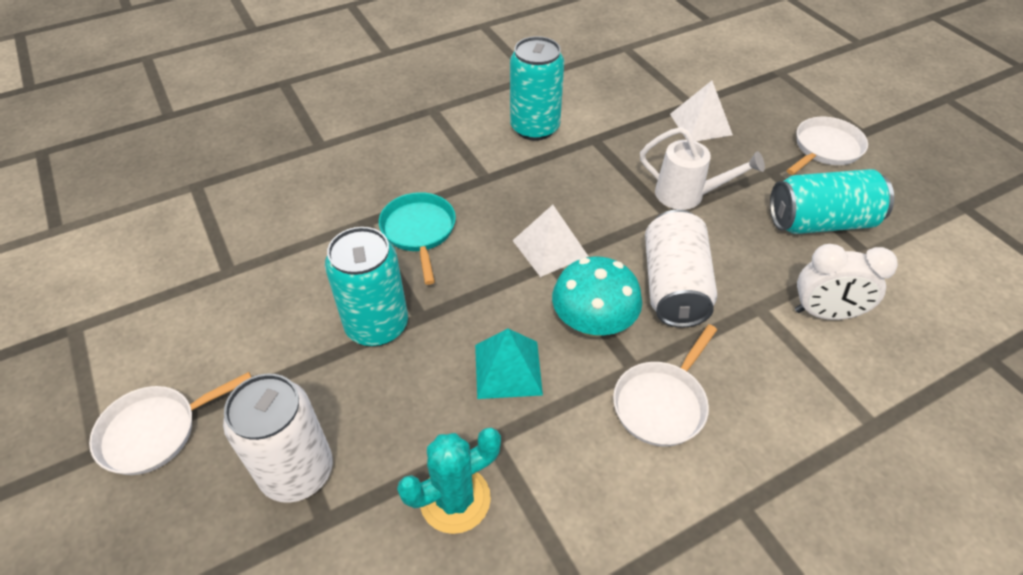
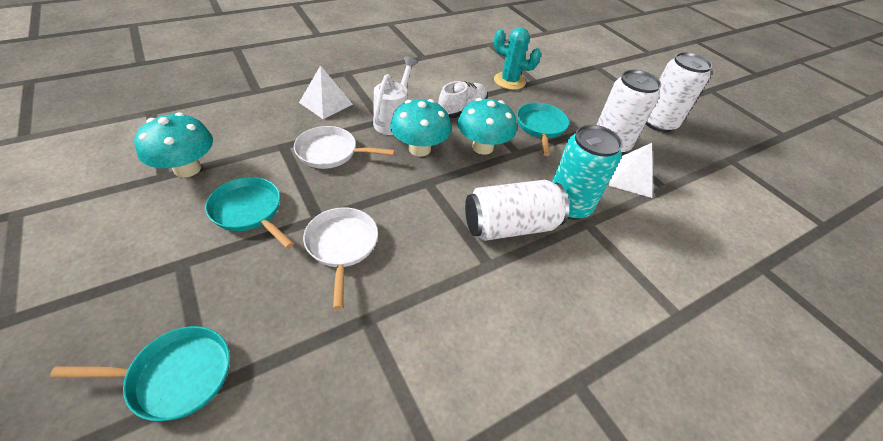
turquoise can: [325,227,408,346] [510,36,564,141] [770,169,894,234] = 3 -> [552,125,622,220] = 1
turquoise mushroom: [552,256,642,337] = 1 -> [134,113,213,178] [390,99,451,157] [457,98,517,155] = 3
turquoise pan: [379,192,456,285] = 1 -> [50,326,230,421] [205,177,294,248] [517,103,569,156] = 3
turquoise pyramid: [475,329,543,399] = 1 -> none = 0
white can: [223,374,333,503] [645,210,717,328] = 2 -> [465,180,569,241] [597,70,661,154] [646,52,712,132] = 3
white clock: [795,244,898,320] = 1 -> none = 0
white pan: [89,372,251,475] [613,324,717,447] [787,117,868,175] = 3 -> [294,126,395,169] [303,207,378,309] = 2
white shoe: none = 0 -> [438,81,488,118] = 1

